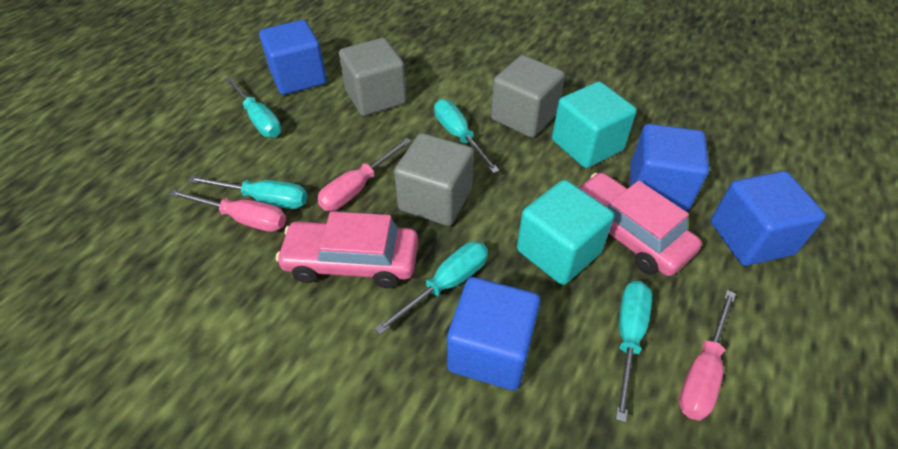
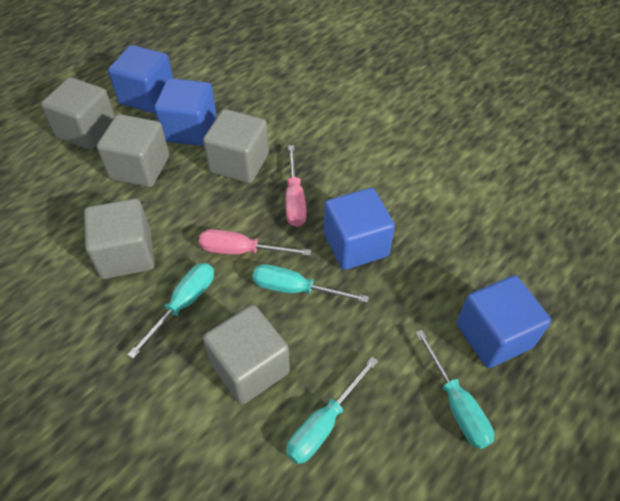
grey cube: [339,38,407,116] [394,133,474,226] [491,55,565,138] = 3 -> [41,77,115,150] [84,199,154,279] [97,114,169,187] [203,109,269,183] [203,305,290,405] = 5
pink car: [276,211,418,288] [578,173,702,276] = 2 -> none = 0
pink screwdriver: [169,189,286,232] [317,138,411,211] [679,290,736,421] = 3 -> [199,229,312,256] [286,145,307,227] = 2
turquoise cube: [517,180,614,285] [552,82,637,168] = 2 -> none = 0
turquoise screwdriver: [188,176,308,209] [225,77,282,138] [374,242,488,335] [434,99,500,174] [616,281,652,423] = 5 -> [127,263,214,359] [252,264,369,303] [286,357,378,464] [415,330,494,449] = 4

